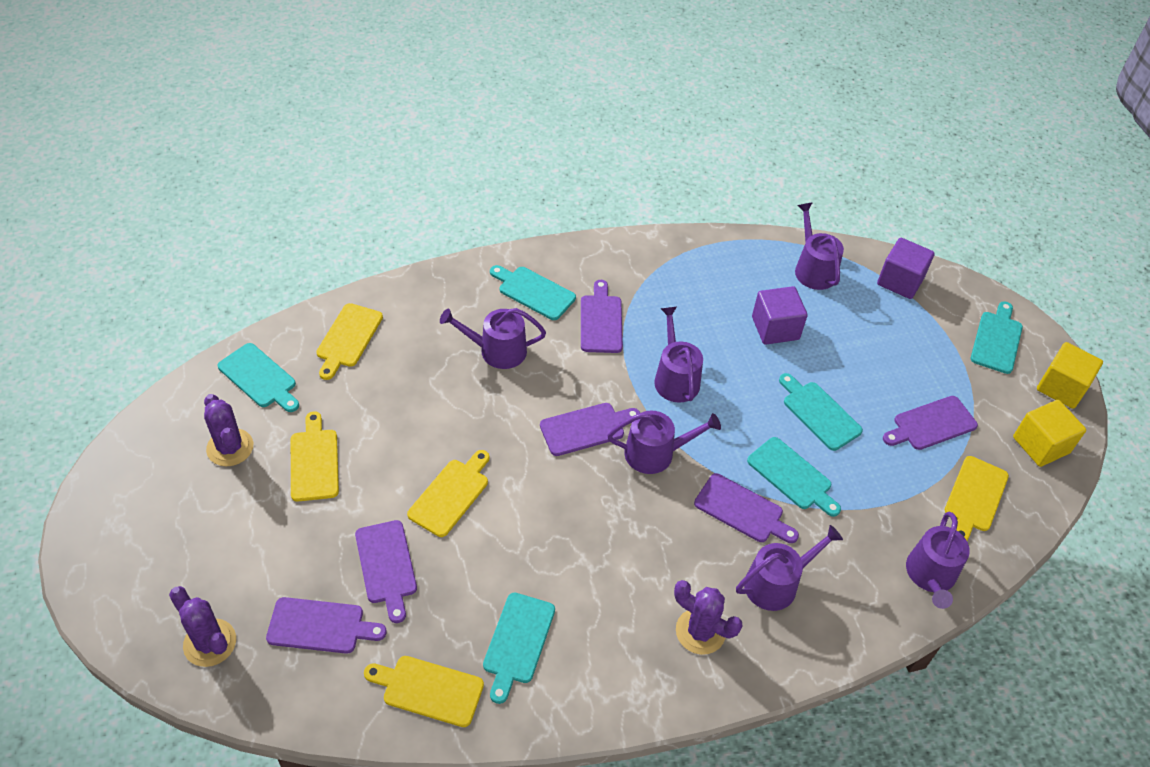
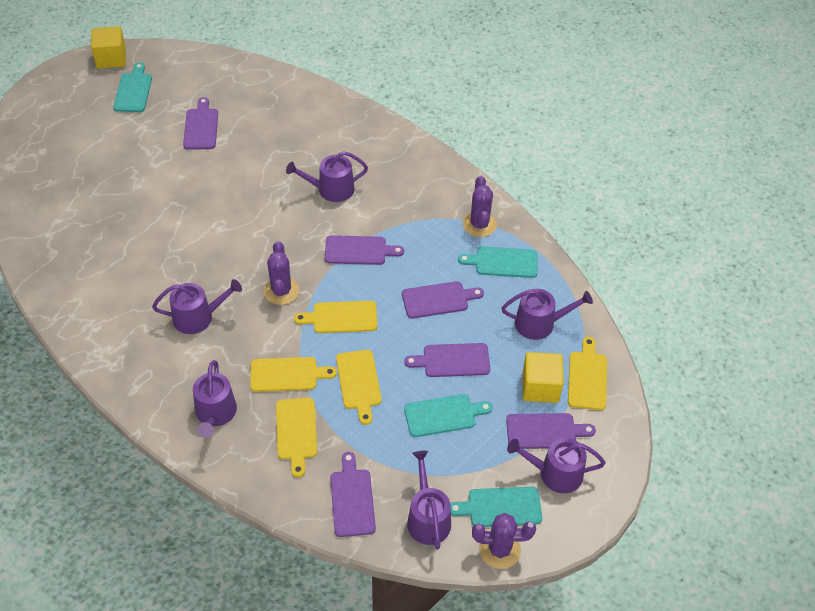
purple cube: [752,286,808,345] [877,238,935,299] = 2 -> none = 0
turquoise cutting board: [218,343,299,412] [483,593,555,704] [490,265,576,320] [747,437,841,517] [779,373,863,451] [971,301,1023,374] = 6 -> [113,62,152,112] [404,394,493,437] [450,487,542,527] [458,246,537,278] = 4

